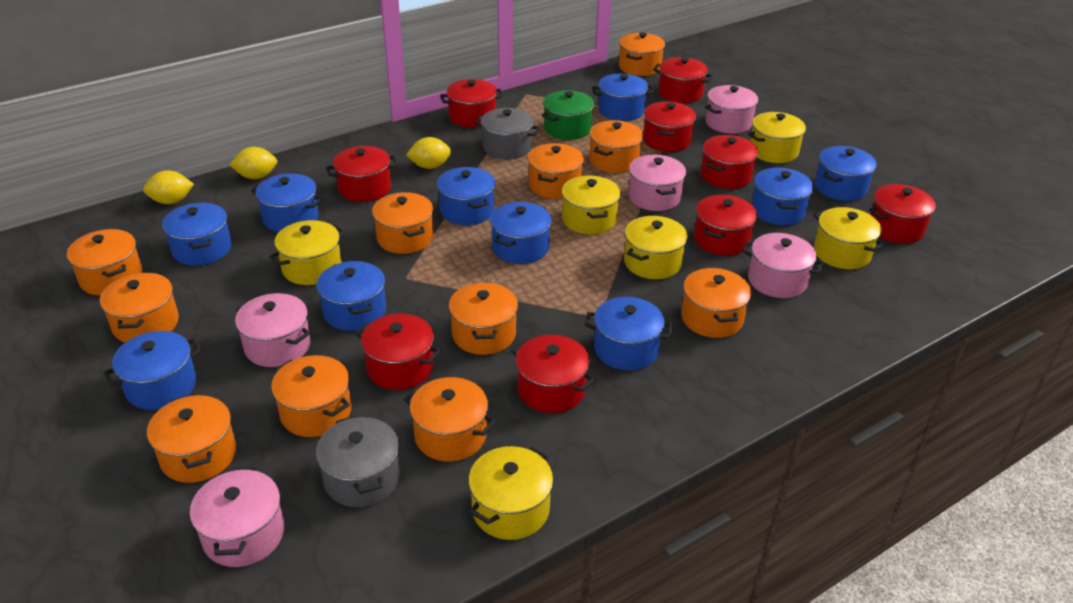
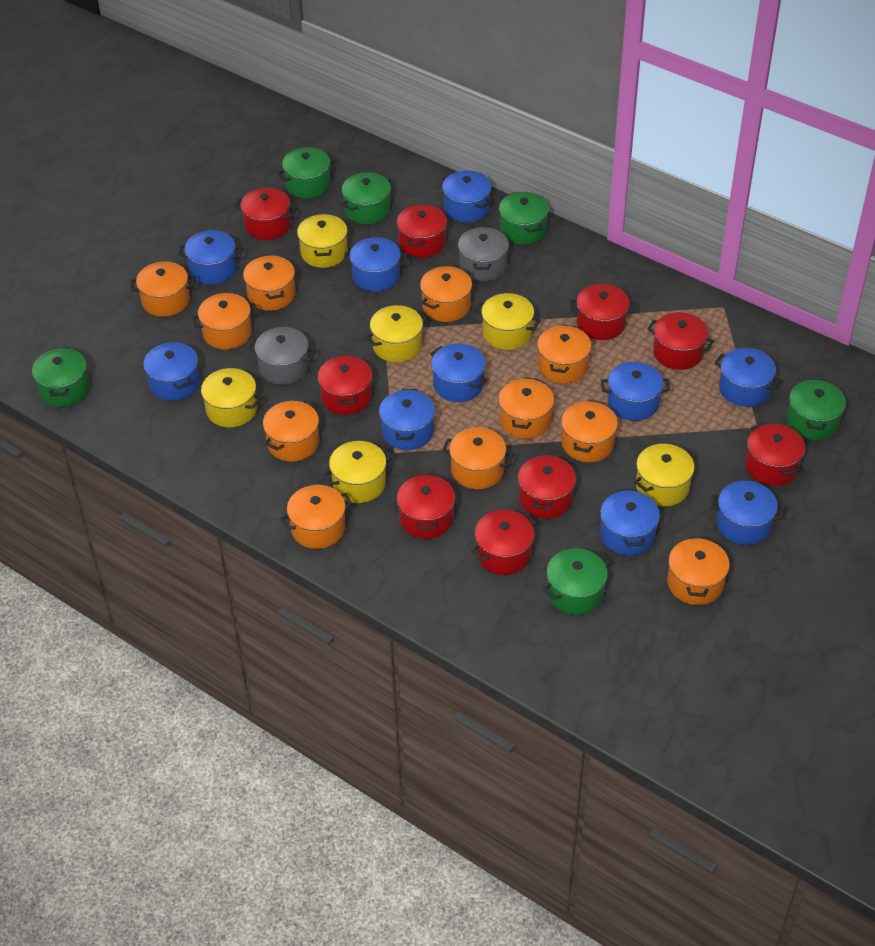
green pot: [542,90,595,140] = 1 -> [32,347,90,407] [277,147,336,198] [342,172,391,224] [499,192,549,244] [543,548,610,615] [787,378,846,440] = 6
pink pot: [190,467,285,567] [235,293,311,367] [628,155,686,211] [705,85,759,134] [742,233,824,298] = 5 -> none = 0
yellow lemon: [143,170,194,204] [230,147,277,179] [406,137,451,169] = 3 -> none = 0

